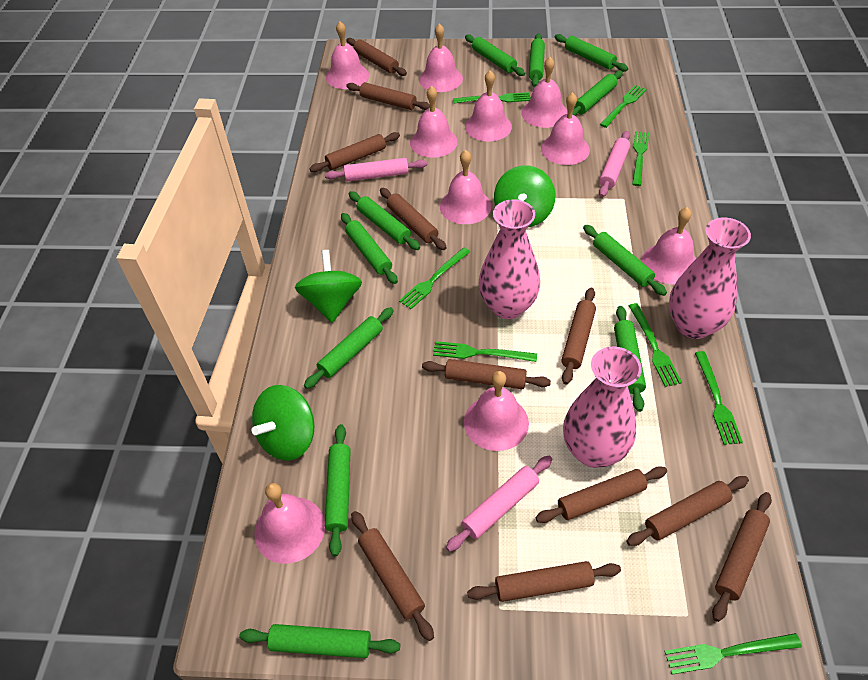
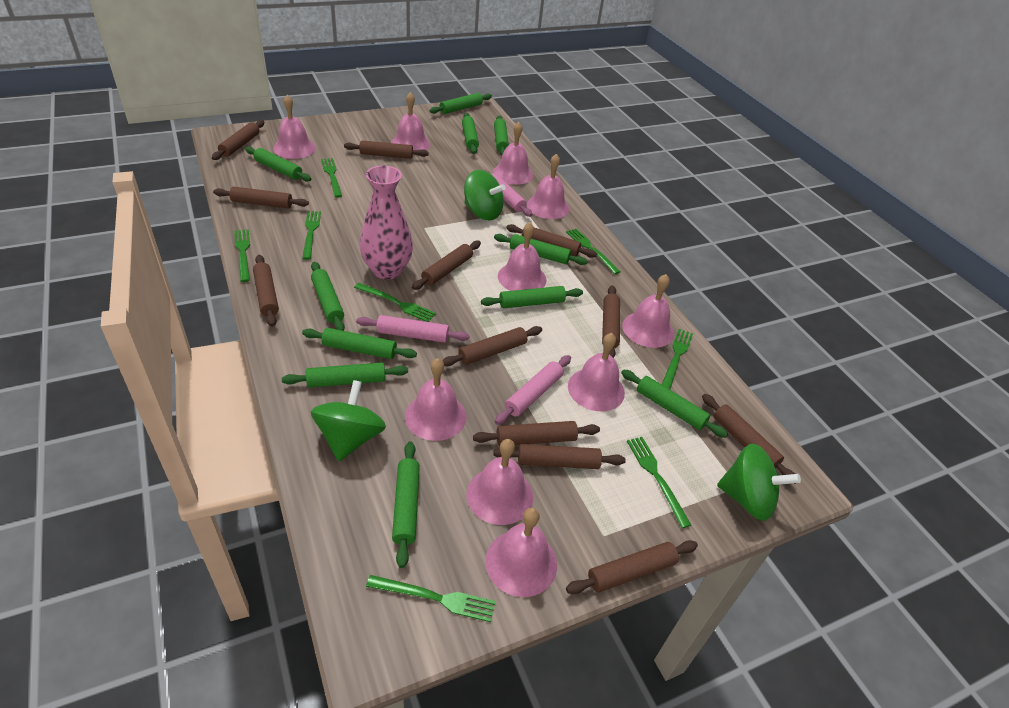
brown rolling pin: [309,132,400,172] [346,82,430,110] [347,38,407,76] [351,511,434,641] [380,188,447,250] [422,359,551,389] [467,561,621,602] [536,466,667,523] [561,288,596,385] [626,476,749,546] [712,492,772,622] = 11 -> [212,120,264,160] [213,187,309,209] [253,255,279,327] [344,140,429,159] [412,241,481,290] [442,326,542,366] [473,421,600,446] [493,444,626,469] [506,224,597,258] [566,540,698,594] [602,285,620,358] [702,394,796,484] = 12
pink vase: [479,199,540,319] [563,347,642,468] [669,218,751,339] = 3 -> [360,166,413,280] = 1

